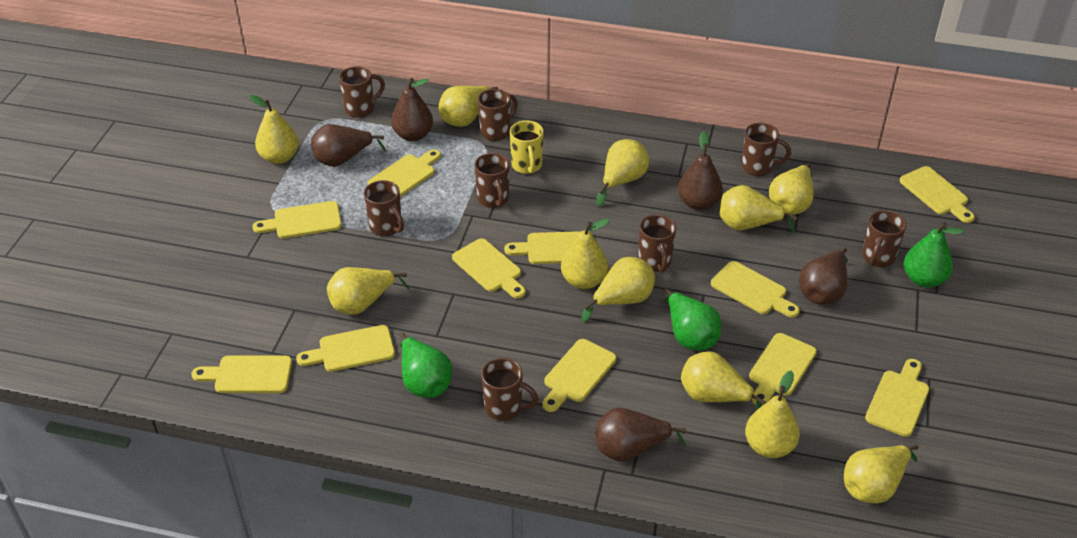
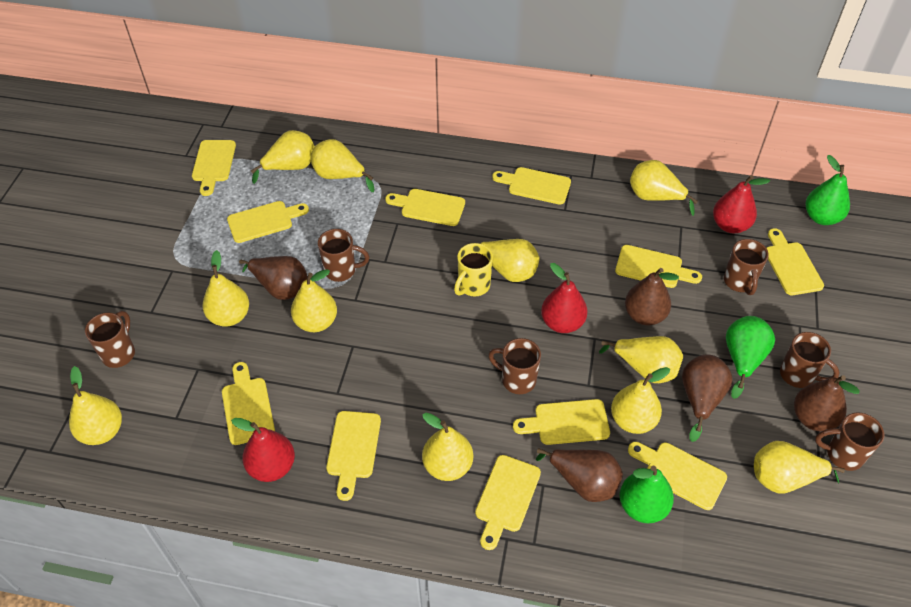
brown mug: [339,66,385,118] [364,180,404,236] [474,153,509,208] [478,89,518,141] [481,358,539,421] [638,214,676,273] [741,123,791,176] [862,210,906,267] = 8 -> [85,311,135,368] [318,229,369,282] [488,338,541,394] [724,239,769,295] [780,332,840,388] [815,413,884,471] = 6
red pear: none = 0 -> [231,418,295,482] [541,263,587,333] [713,175,770,233] = 3

